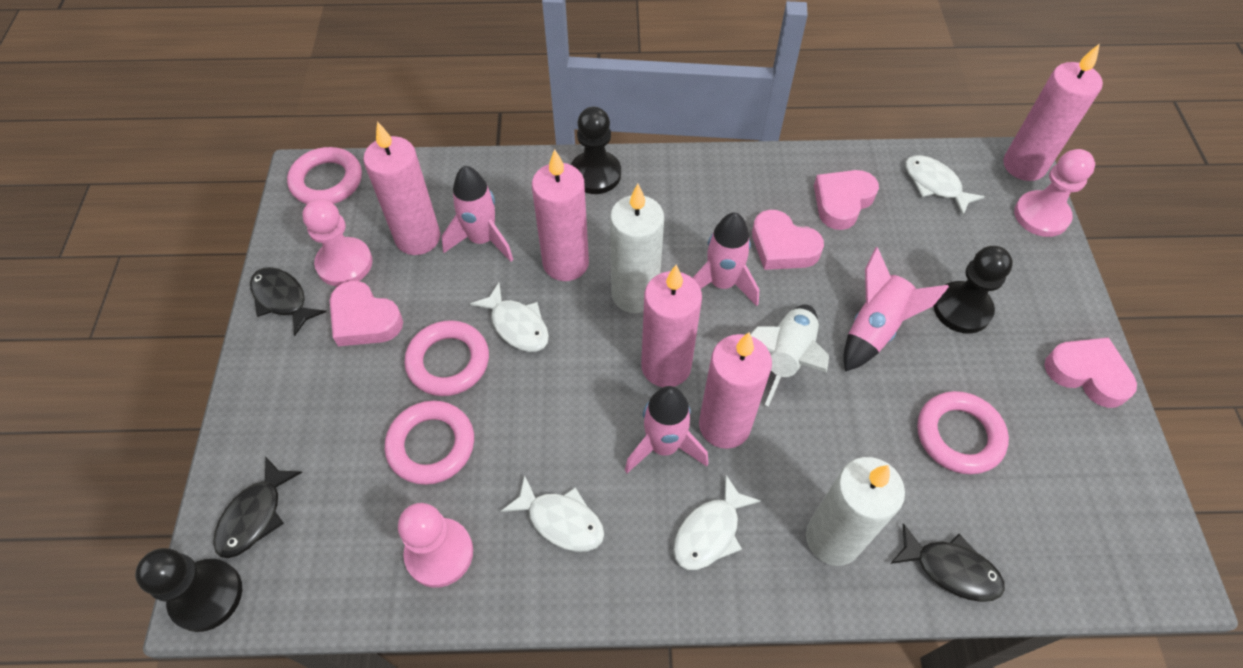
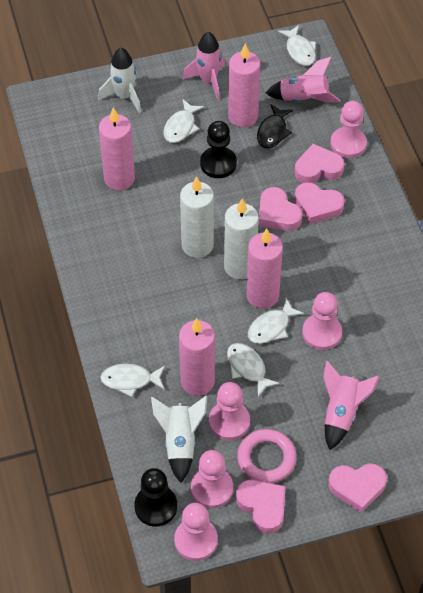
black fish: [213,456,302,558] [250,267,326,336] [890,523,1005,602] = 3 -> [257,104,293,148] = 1
black pawn: [135,548,242,632] [571,107,621,194] [934,246,1013,334] = 3 -> [134,468,177,527] [200,121,237,178] = 2
pink candle: [363,121,440,255] [532,149,589,281] [641,265,702,387] [699,332,772,449] [1004,43,1103,181] = 5 -> [99,107,135,190] [179,318,215,396] [228,44,260,128] [247,228,283,309] = 4
pink heart: [330,281,403,346] [752,210,824,270] [814,170,879,230] [1044,338,1137,408] = 4 -> [236,480,286,534] [258,187,302,231] [294,182,345,224] [295,144,344,183] [328,463,387,513] = 5
pink pawn: [302,199,373,286] [398,503,473,588] [1014,149,1095,237] = 3 -> [174,503,218,561] [191,450,233,508] [209,382,250,440] [302,292,342,350] [330,101,367,158] = 5
pink ring: [287,147,362,204] [385,401,474,485] [404,320,489,396] [917,391,1009,474] = 4 -> [237,429,296,483] = 1
pink rocket: [441,166,513,261] [625,386,708,473] [693,212,759,306] [844,247,949,371] = 4 -> [183,32,225,100] [266,57,341,103] [323,361,380,450] = 3
white fish: [470,283,549,352] [501,475,604,552] [673,475,761,570] [905,155,985,216] = 4 -> [100,364,165,397] [163,100,204,143] [227,343,280,397] [248,298,304,344] [278,25,316,66] = 5
white rocket: [750,305,829,406] = 1 -> [98,48,141,113] [151,396,207,483] = 2

